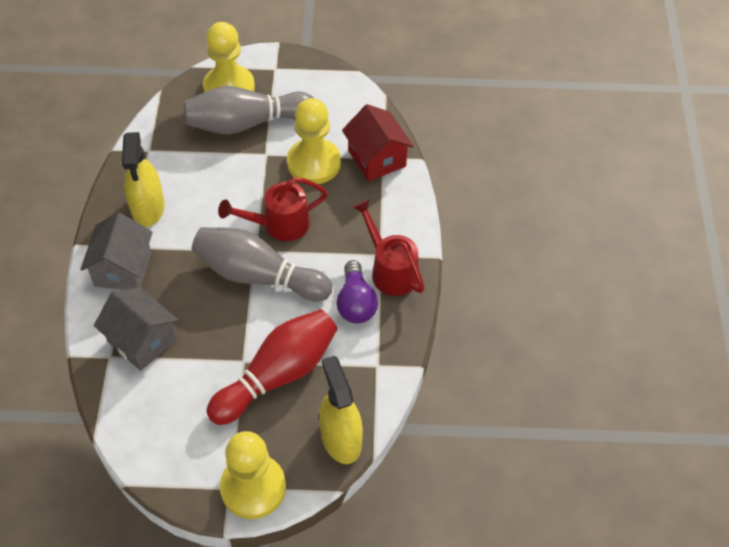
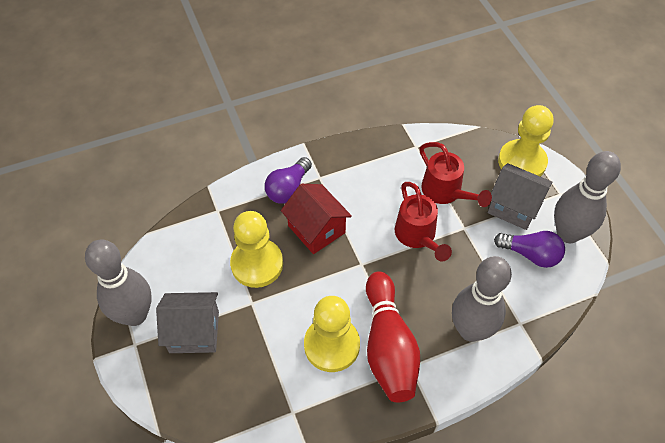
grey bowling pin: [184,86,314,135] [192,227,332,302] = 2 -> [85,239,152,326] [452,256,512,342] [554,151,621,243] = 3
purple light bulb: [336,260,378,323] = 1 -> [265,157,312,204] [494,231,565,268] = 2
yellow spray bottle: [122,132,164,227] [319,356,363,464] = 2 -> none = 0

